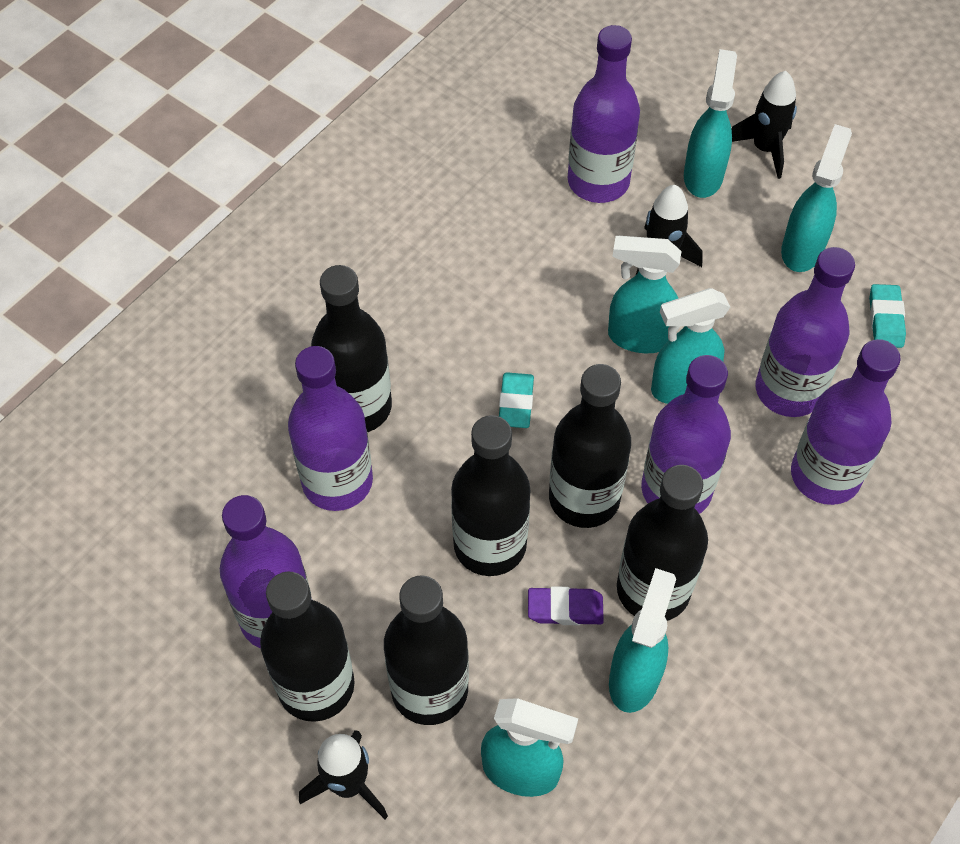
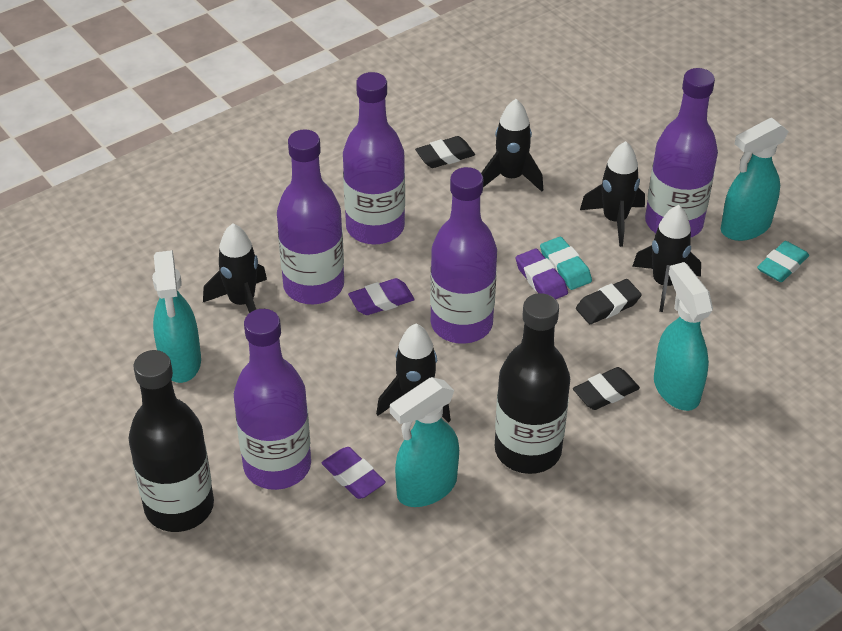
black bottle: [260,572,355,722] [311,265,392,432] [384,575,469,725] [451,415,531,576] [549,364,631,528] [617,465,708,621] = 6 -> [129,350,214,532] [495,293,570,474] = 2
black eraser: none = 0 -> [415,136,475,168] [573,367,640,410] [576,279,642,324] = 3
black rocket: [299,730,388,819] [636,185,702,275] [731,71,797,179] = 3 -> [203,223,267,313] [376,324,451,423] [481,99,543,192] [580,141,645,247] [632,205,701,312] = 5
purple bottle: [220,495,312,648] [288,346,373,511] [568,25,640,203] [641,355,731,514] [756,247,855,417] [791,339,901,505] = 6 -> [234,309,311,490] [277,130,344,304] [343,72,405,244] [430,167,497,344] [645,68,718,237] = 5
purple eraser: [528,586,604,625] = 1 -> [321,447,386,499] [348,278,415,315] [516,248,568,299] = 3
turquoise spray bottle: [481,698,578,797] [608,236,681,353] [609,568,676,713] [651,288,730,404] [684,49,737,198] [781,124,852,272] = 6 -> [152,250,201,383] [390,377,459,507] [654,262,713,411] [721,118,789,241] = 4

